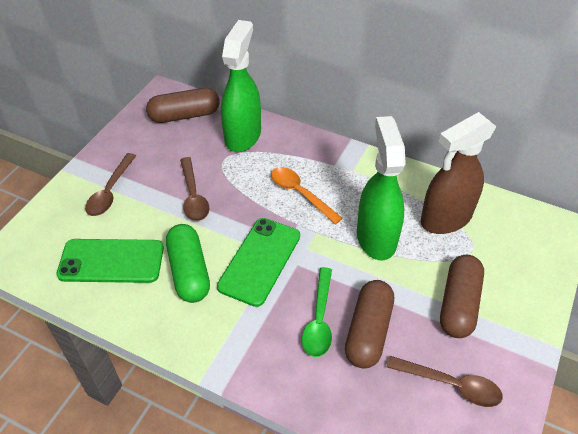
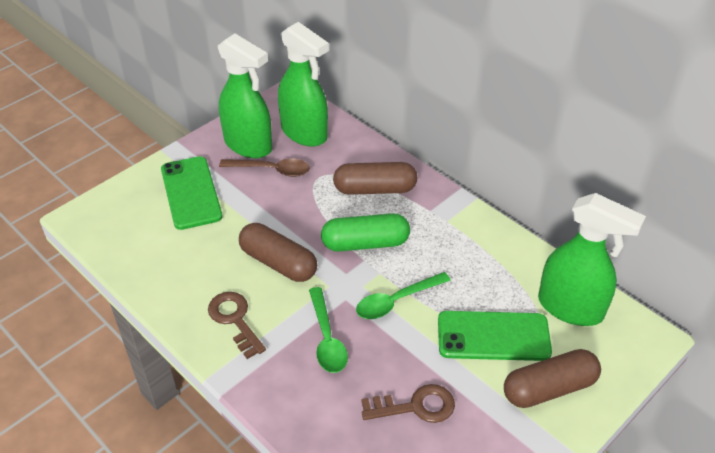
brown key: none = 0 -> [208,292,266,359] [361,384,455,423] = 2
brown spoon: [85,153,136,216] [180,157,209,221] [387,356,503,407] = 3 -> [219,158,310,177] = 1
brown spray bottle: [420,112,497,234] = 1 -> none = 0
green spoon: [302,267,332,357] = 1 -> [309,287,348,373] [356,272,451,319] = 2
green spray bottle: [221,20,261,152] [357,116,406,260] = 2 -> [218,33,272,158] [278,22,329,147] [538,193,646,326] = 3
orange spoon: [271,167,343,224] = 1 -> none = 0

